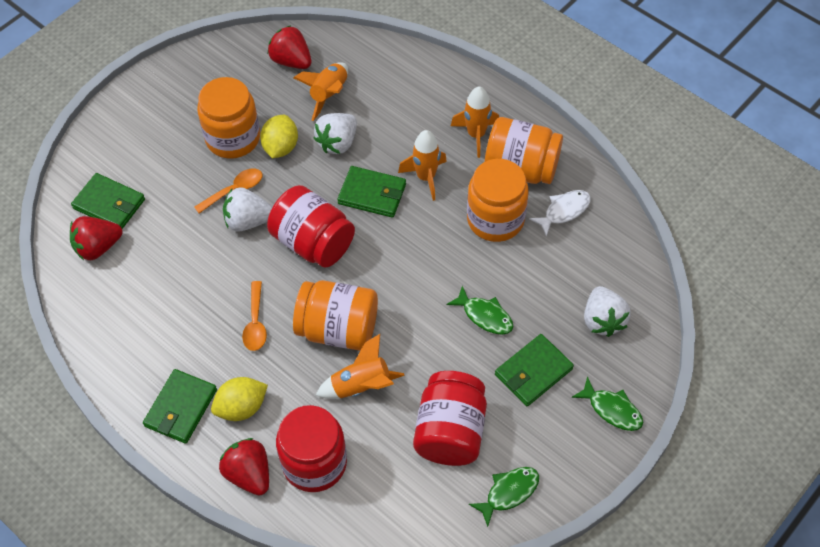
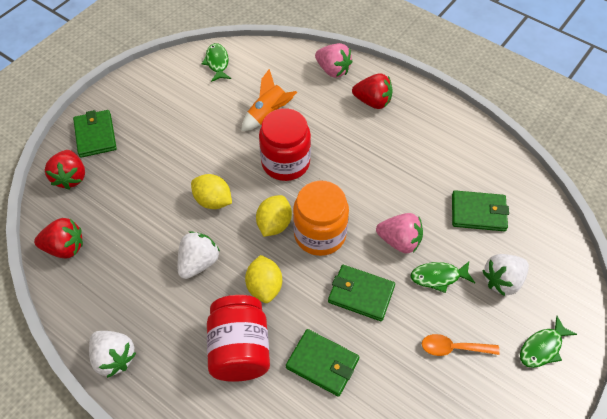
orange jar: [197,77,260,158] [293,280,378,351] [467,159,529,242] [485,117,563,184] = 4 -> [293,181,349,256] = 1
orange rocket: [293,62,348,121] [316,334,405,399] [398,130,447,201] [451,86,499,158] = 4 -> [241,69,297,131] = 1
orange spoon: [194,169,263,213] [242,281,267,351] = 2 -> [422,334,500,356] = 1
pink strawberry: none = 0 -> [315,43,353,78] [376,213,423,254] = 2
red jar: [267,185,355,268] [276,405,347,492] [413,371,487,466] = 3 -> [207,295,270,382] [259,108,311,181] = 2
white fish: [529,190,591,236] = 1 -> none = 0
yellow lemon: [211,377,268,421] [260,115,298,158] = 2 -> [191,174,232,209] [245,255,282,303] [256,195,292,237] = 3

